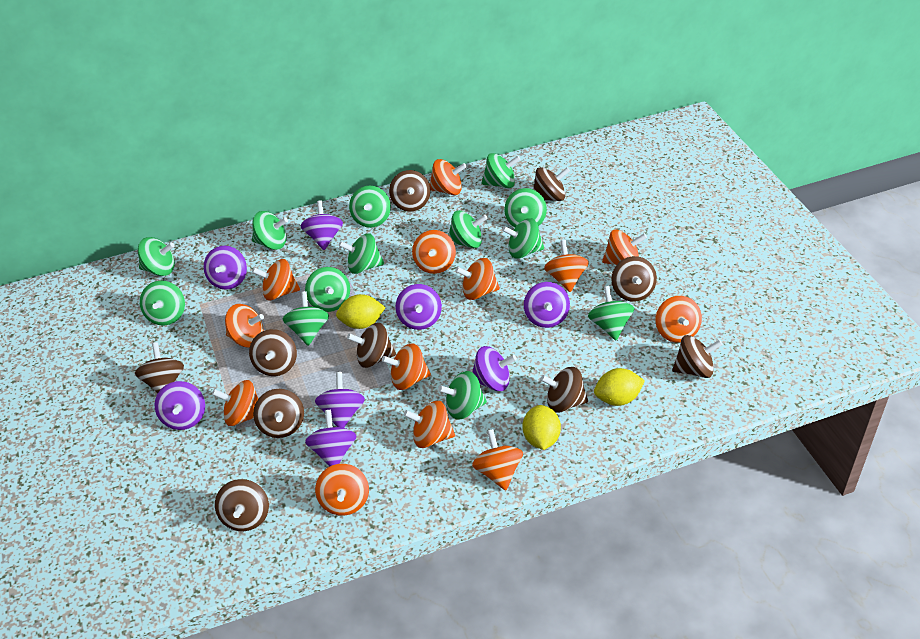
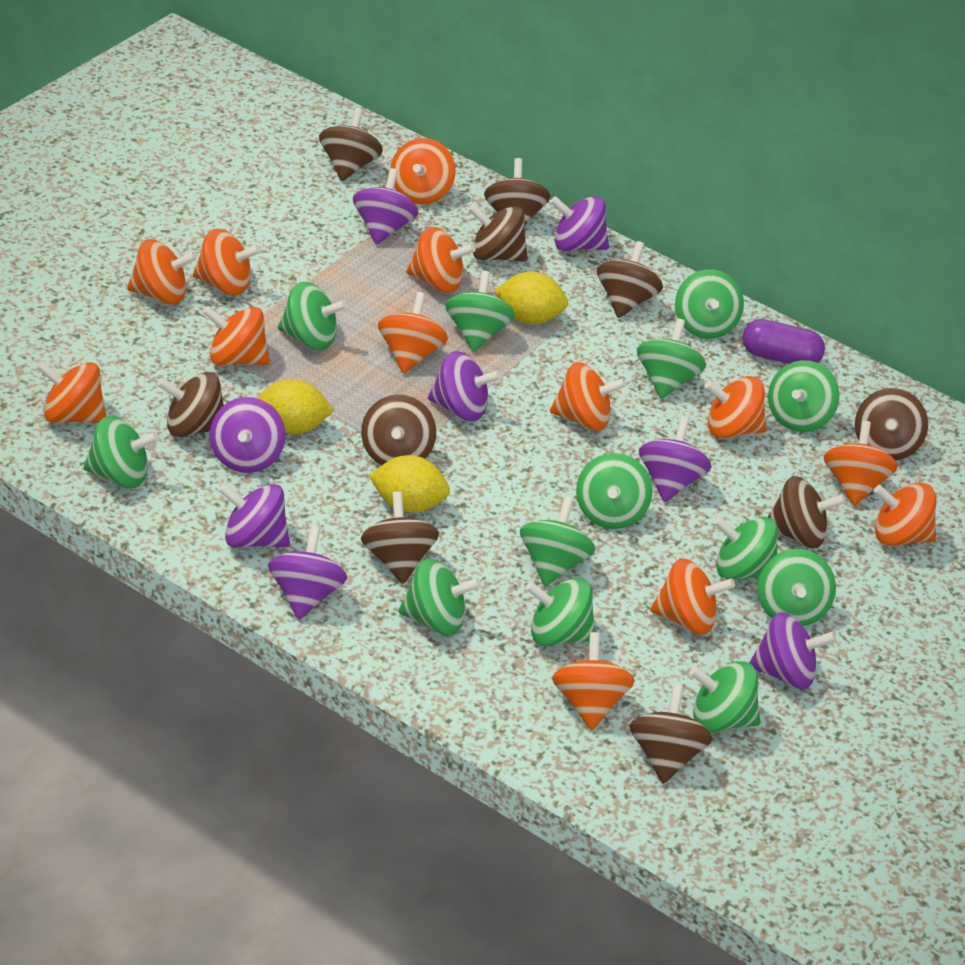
purple capsule: none = 0 -> [742,319,825,364] = 1

